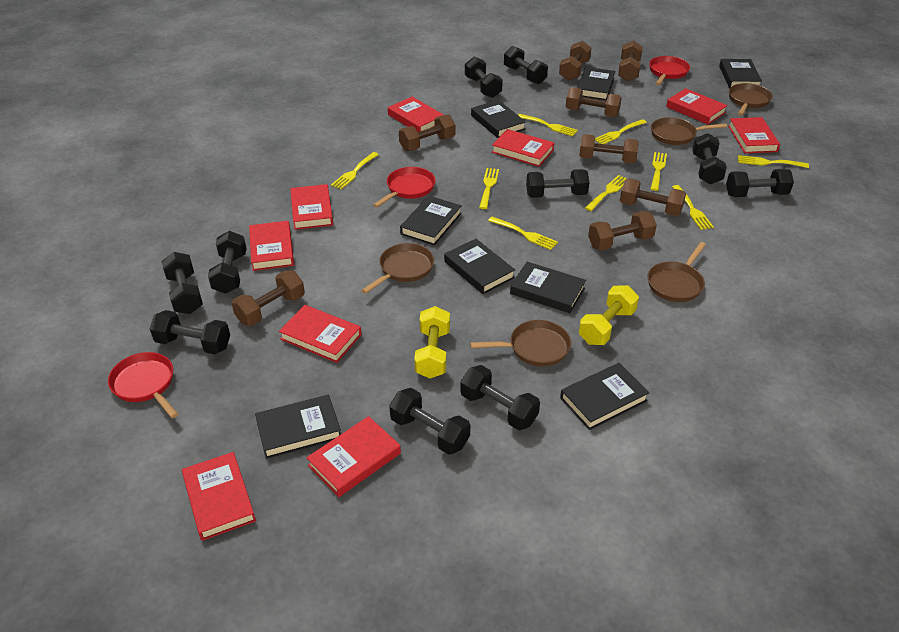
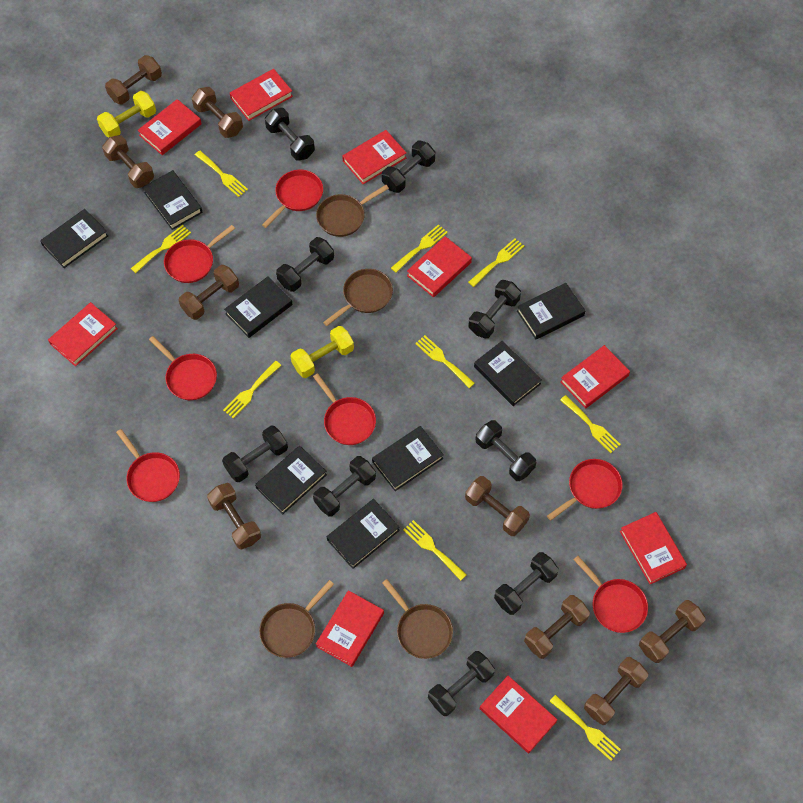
black dumbbell: [150,310,230,354] [162,252,203,314] [208,231,247,294] [389,388,470,455] [461,365,540,430] [465,57,503,98] [504,46,548,84] [526,169,589,198] [692,133,727,184] [726,169,794,197] = 10 -> [222,426,288,482] [265,108,315,161] [276,237,334,292] [313,456,376,516] [382,141,435,193] [428,651,495,716] [468,280,521,338] [476,420,536,481] [494,552,559,615] = 9
brown dumbbell: [232,270,305,326] [399,115,455,151] [559,41,592,81] [566,87,622,117] [579,134,639,163] [588,211,657,250] [618,40,643,82] [620,178,686,216] = 8 -> [102,135,154,188] [105,55,162,105] [179,265,239,320] [192,87,243,138] [207,483,261,550] [465,476,530,536] [524,595,590,659] [584,657,648,725] [639,600,706,663] = 9
brown pan: [361,243,434,294] [470,320,571,366] [648,242,706,302] [651,117,727,145] [729,83,773,116] = 5 -> [259,580,334,658] [316,185,389,237] [323,269,393,326] [382,579,453,659] = 4
red pan: [108,352,178,418] [373,167,435,208] [649,56,690,85] = 3 -> [116,429,180,502] [149,336,217,400] [164,225,235,283] [262,170,323,228] [313,373,376,445] [547,459,623,521] [574,556,648,633] = 7

